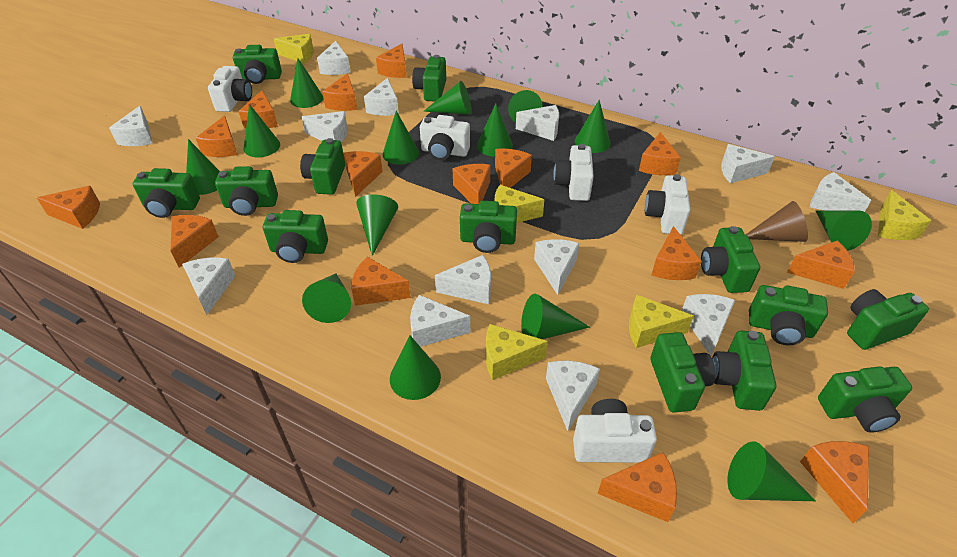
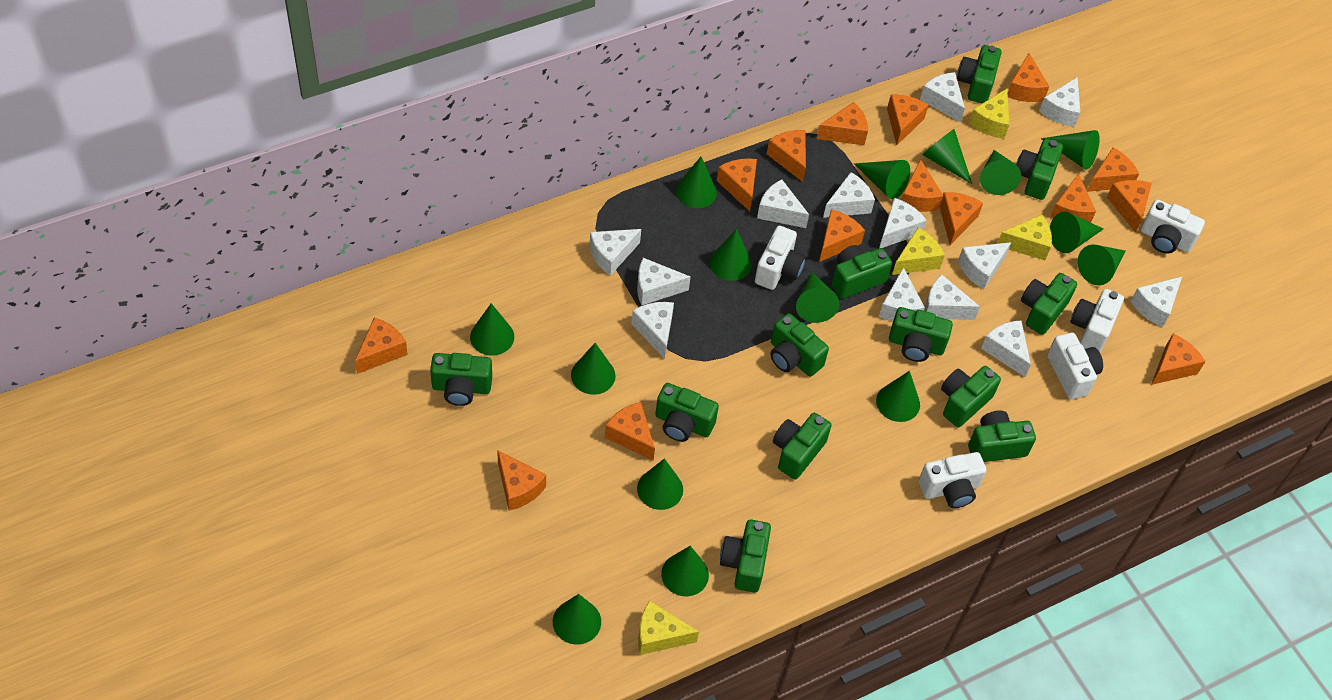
brown cone: [746,201,808,242] = 1 -> none = 0
green camera: [133,168,200,218] [215,166,278,216] [233,45,282,84] [263,210,328,263] [300,138,345,195] [412,55,446,101] [460,201,517,253] [650,332,716,413] [701,226,760,293] [712,331,776,411] [749,285,828,345] [818,366,912,433] [847,289,929,350] = 13 -> [430,353,492,406] [655,383,719,442] [720,519,771,593] [770,313,829,377] [773,413,832,480] [831,245,892,299] [889,307,953,362] [941,366,1001,427] [957,45,1001,103] [968,410,1036,462] [1016,139,1063,200] [1021,273,1077,335] = 12
green cone: [186,139,220,195] [244,104,280,157] [290,58,323,108] [302,274,351,323] [356,194,398,256] [383,111,419,165] [390,335,441,400] [424,81,472,115] [477,103,513,157] [508,90,543,123] [521,293,590,339] [575,100,611,153] [728,441,816,501] [816,210,872,251] = 14 -> [470,303,514,355] [553,594,601,645] [571,343,616,395] [637,458,683,510] [661,546,709,596] [676,157,717,208] [710,229,752,281] [796,272,839,323] [854,160,910,199] [876,371,920,422] [922,129,972,184] [980,150,1021,195] [1041,130,1100,170] [1050,212,1103,253] [1077,245,1126,285] = 15
yellow cheese: [274,34,314,64] [486,324,548,380] [494,185,545,223] [629,295,694,348] [878,190,931,240] = 5 -> [638,600,699,655] [892,227,945,275] [969,89,1009,139] [997,215,1052,260] = 4

